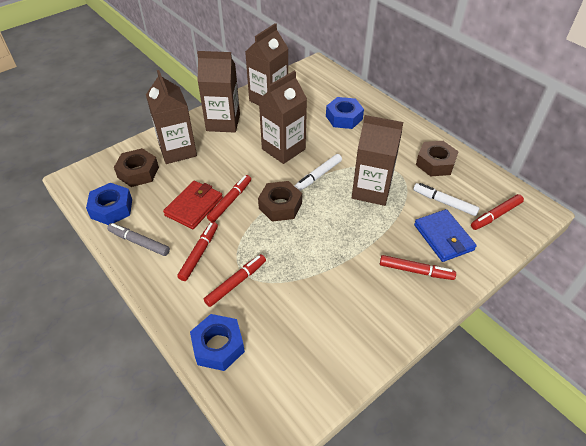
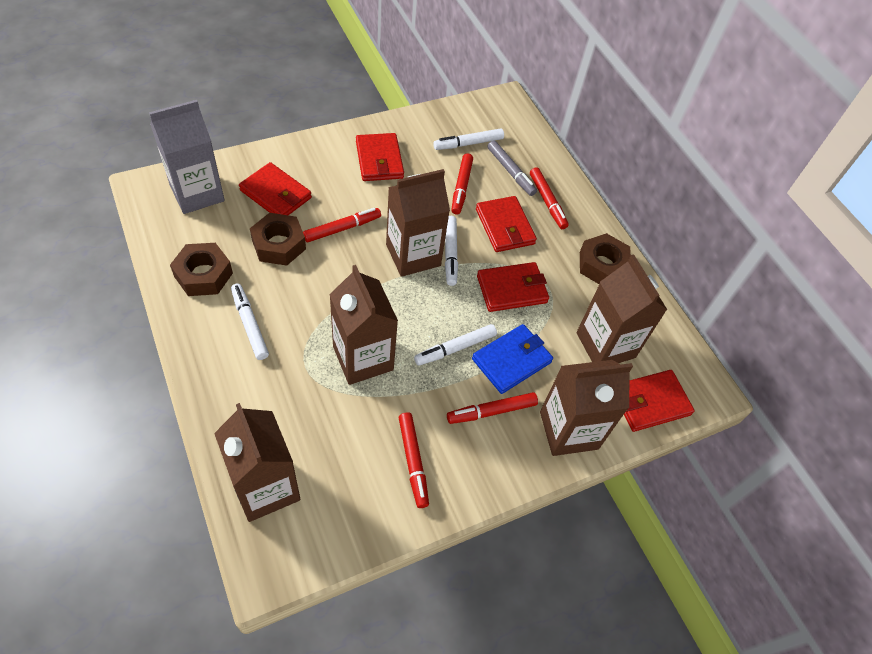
blue nut: [86,183,132,225] [190,314,245,371] [326,97,364,129] = 3 -> none = 0
grey carton: none = 0 -> [149,100,225,214] = 1
red wallet: [163,181,223,229] = 1 -> [239,162,312,215] [356,133,404,181] [476,196,537,252] [477,262,549,312] [624,370,695,432] = 5
white marker: [294,154,342,191] [413,183,480,216] = 2 -> [231,283,269,360] [414,324,497,366] [433,128,504,150] [445,216,458,286] = 4

